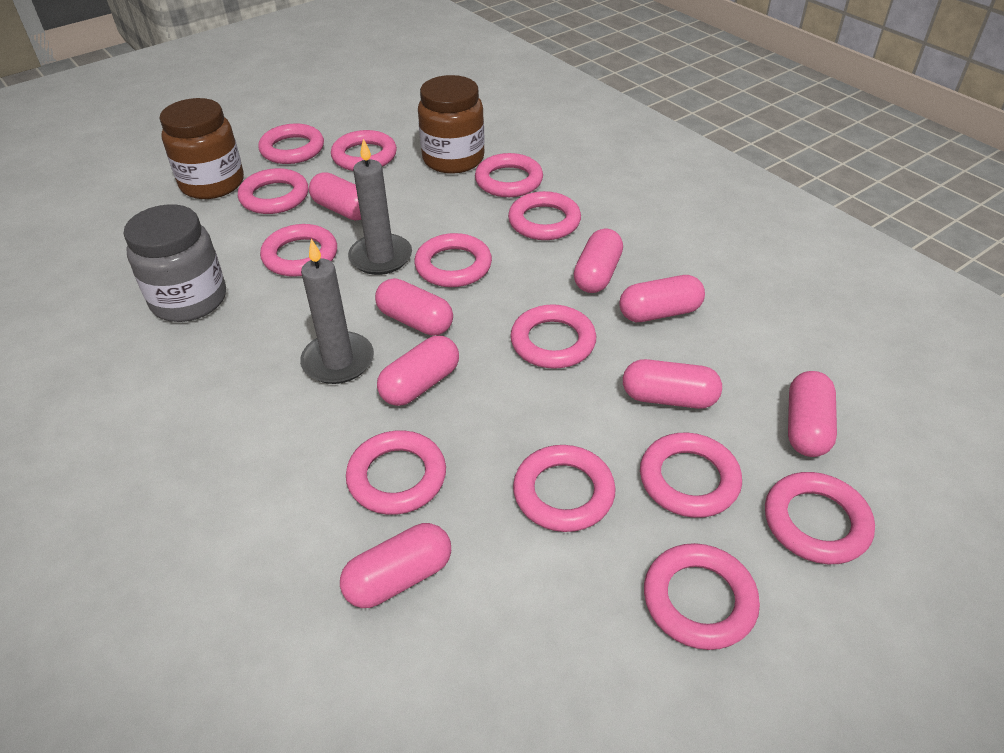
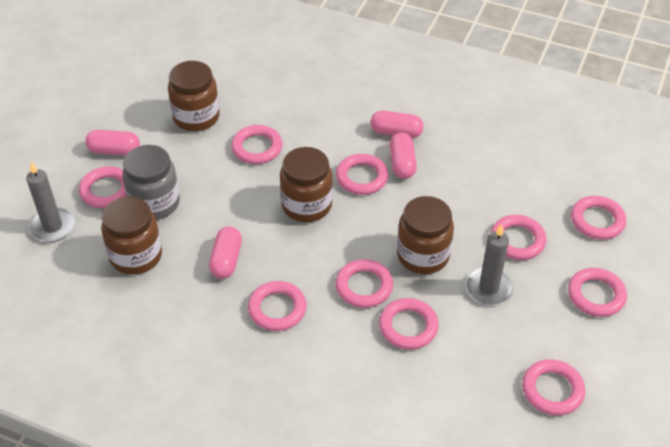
brown jar: [159,98,244,199] [418,75,485,174] = 2 -> [101,197,162,275] [168,61,220,131] [280,147,333,222] [397,196,454,274] = 4
pink capsule: [309,172,361,220] [340,523,451,608] [375,278,453,336] [377,335,459,406] [574,228,623,293] [619,275,705,322] [623,359,722,409] [788,371,837,457] = 8 -> [85,130,140,155] [209,226,242,279] [371,111,424,138] [390,133,417,179] = 4
pink ring: [238,168,308,214] [258,123,324,164] [260,224,337,277] [331,130,397,171] [346,430,446,515] [414,233,492,287] [475,153,543,197] [508,191,581,240] [510,304,596,369] [513,445,616,532] [640,433,742,518] [644,543,760,650] [765,472,875,564] = 13 -> [79,166,127,208] [231,125,283,164] [248,281,307,331] [336,154,388,195] [336,259,393,308] [379,298,439,349] [491,215,546,260] [522,359,585,415] [568,268,627,317] [571,196,626,240] = 10

